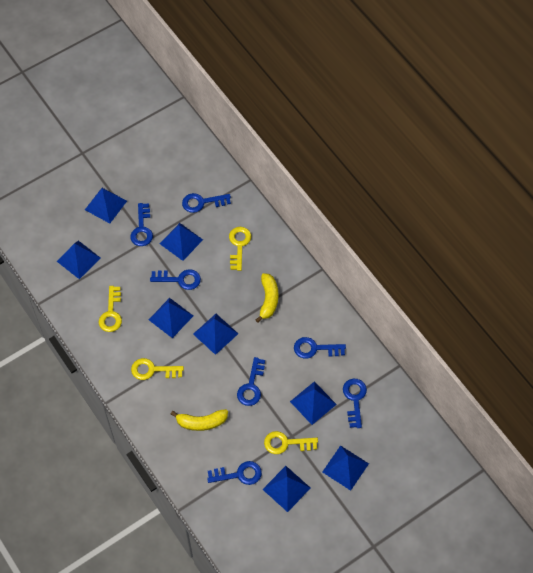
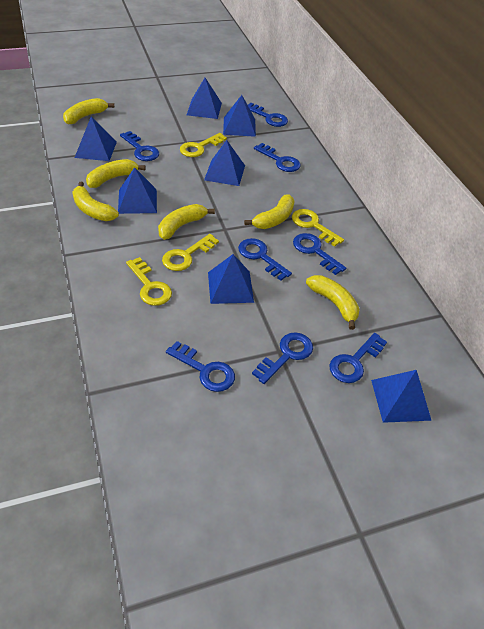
blue key: [130,203,153,246] [150,269,201,290] [182,193,231,213] [207,461,262,485] [237,357,265,406] [294,337,346,359] [343,378,367,428] = 7 -> [120,131,159,161] [166,341,235,392] [238,238,292,281] [248,103,288,127] [252,332,313,384] [254,143,301,172] [293,233,346,275] [329,333,387,383] = 8
blue pyramid: [57,240,101,279] [85,188,127,223] [149,298,193,338] [160,223,203,261] [193,314,238,355] [262,466,310,512] [290,381,337,425] [322,445,369,491] = 8 -> [74,116,117,161] [118,167,157,214] [187,78,222,119] [204,140,245,186] [208,254,254,304] [223,95,256,137] [371,370,432,423] = 7
yellow banana: [171,409,228,431] [256,273,278,323] = 2 -> [63,98,114,125] [72,182,119,221] [86,159,146,188] [158,204,215,240] [244,194,295,229] [306,275,360,330] = 6

